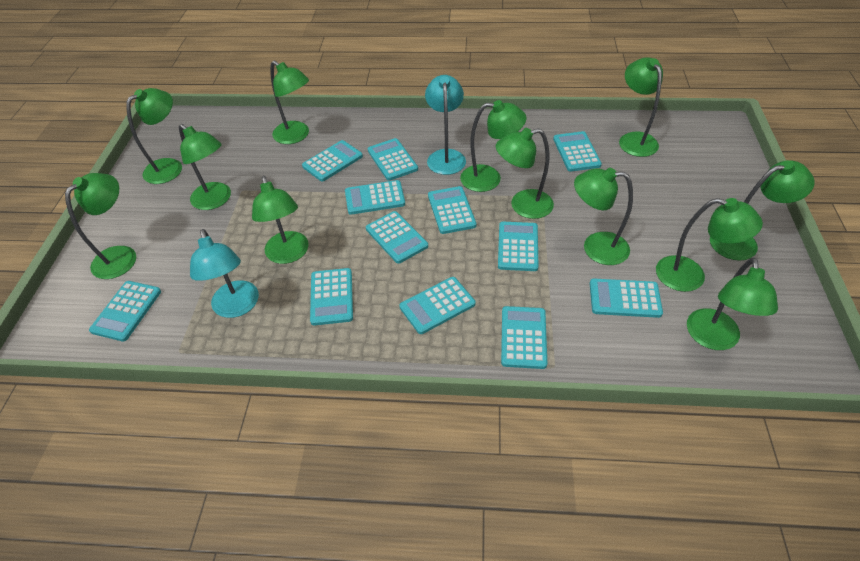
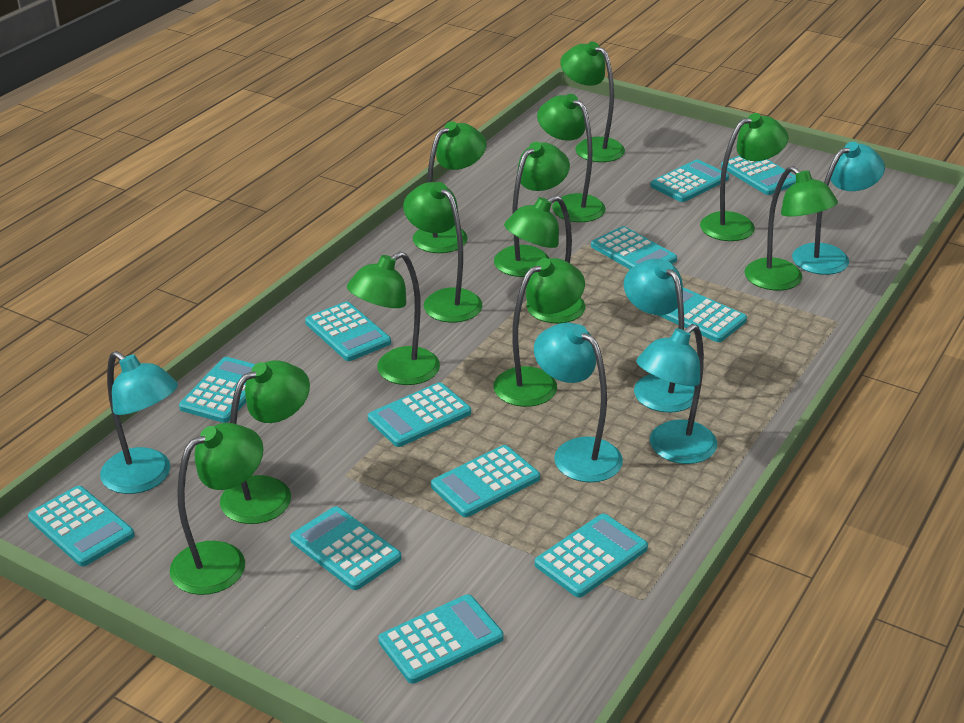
turquoise lamp: [190,229,259,318] [425,75,466,175] = 2 -> [100,351,178,494] [534,322,623,482] [624,259,695,413] [636,324,717,464] [792,142,885,275] = 5

